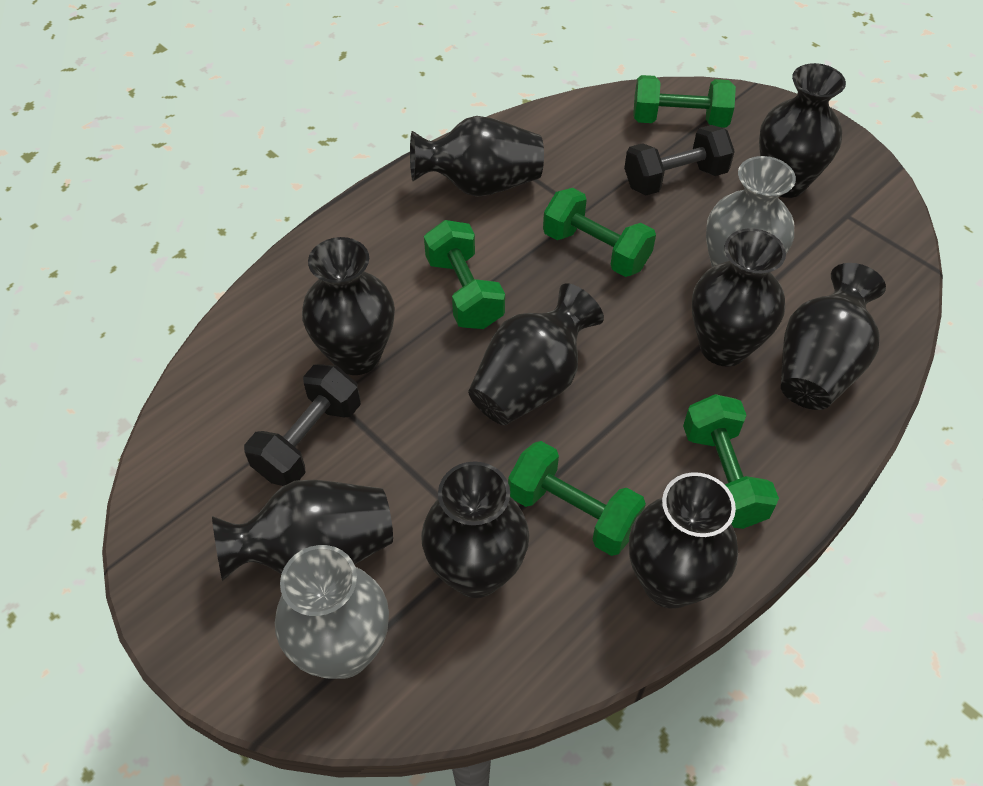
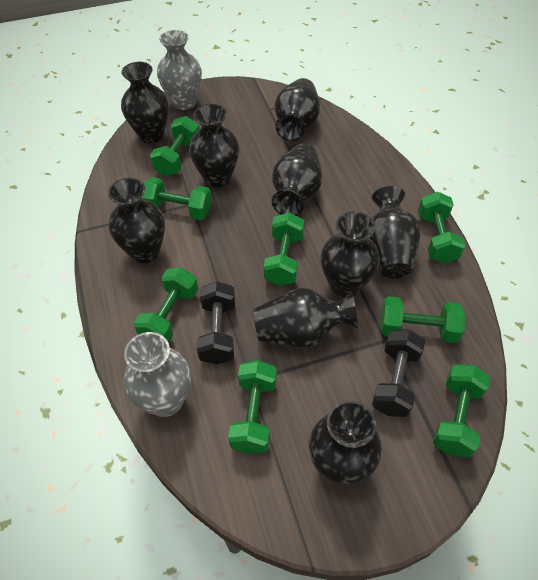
green dumbbell: [424,220,505,329] [508,441,646,556] [543,188,656,277] [633,75,736,128] [683,394,779,529] = 5 -> [134,267,198,343] [142,177,212,220] [150,116,199,176] [228,360,276,454] [264,212,304,286] [380,296,466,343] [418,192,466,264] [433,364,491,458] = 8

